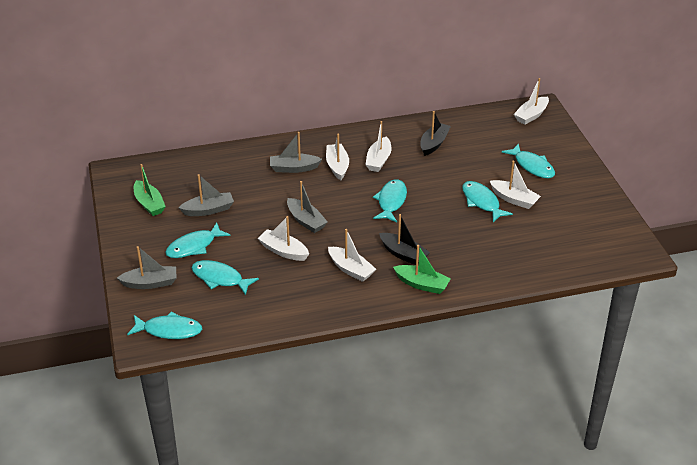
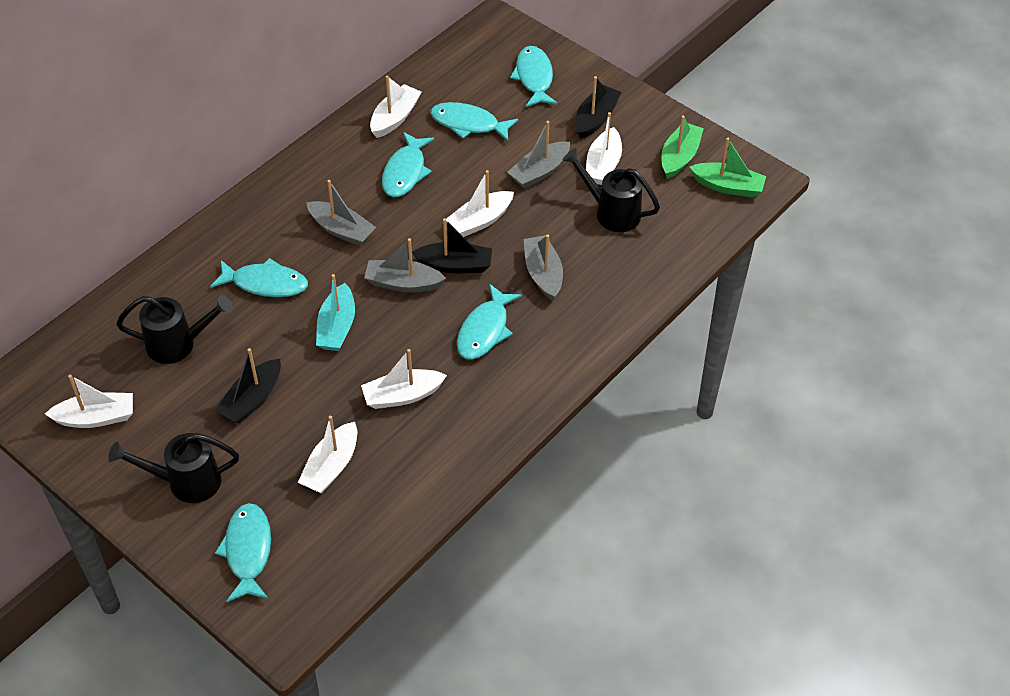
black boat: [379,214,430,265] [420,111,451,156] = 2 -> [215,348,281,424] [412,218,492,273] [575,76,621,139] = 3
black watering can: none = 0 -> [108,433,239,503] [116,295,233,364] [563,148,660,232] = 3
turquoise boat: none = 0 -> [316,274,355,351] = 1

